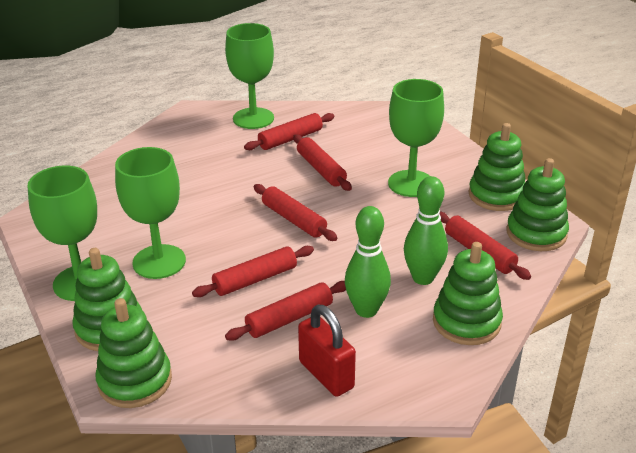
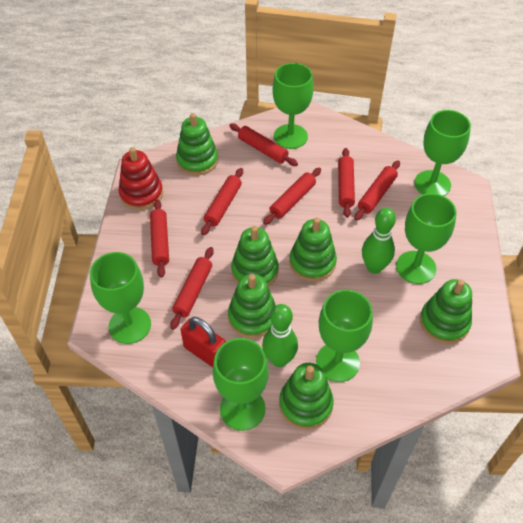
green goblet: [27,166,97,301] [115,147,186,279] [225,23,274,129] [388,79,444,197] = 4 -> [90,252,151,344] [213,338,269,431] [272,63,313,149] [316,290,373,382] [396,193,456,284] [414,110,471,196] = 6
green stacking toy: [72,248,142,351] [95,298,172,408] [433,242,503,345] [469,123,525,211] [507,158,569,251] = 5 -> [176,113,218,175] [228,274,276,338] [231,226,279,286] [279,363,334,430] [289,218,337,281] [420,279,472,344] = 6
red rolling pin: [192,246,314,297] [225,281,346,341] [244,113,335,150] [254,184,338,241] [293,134,352,191] [439,211,531,280] = 6 -> [150,200,169,278] [170,247,214,330] [201,168,243,235] [229,124,298,166] [263,167,321,225] [338,148,355,218] [354,160,400,221] = 7
red stacking toy: none = 0 -> [119,147,163,210] = 1

